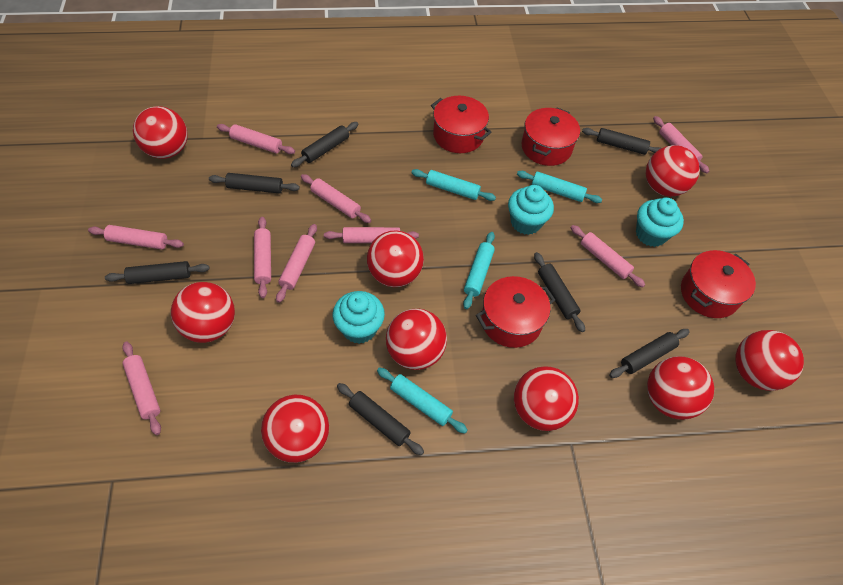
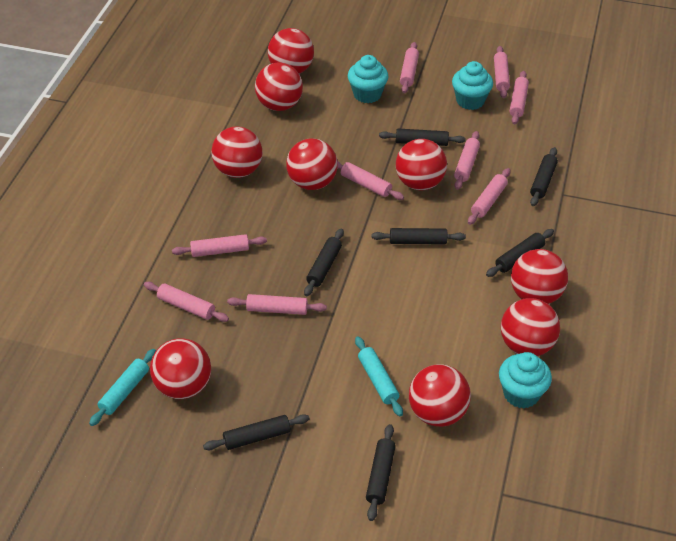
red pot: [431,96,492,153] [476,276,555,348] [521,107,580,166] [681,250,756,318] = 4 -> none = 0
turquoise rolling pin: [377,368,467,433] [411,169,496,201] [463,232,495,309] [517,171,602,203] = 4 -> [89,349,156,426] [355,337,403,416] = 2

